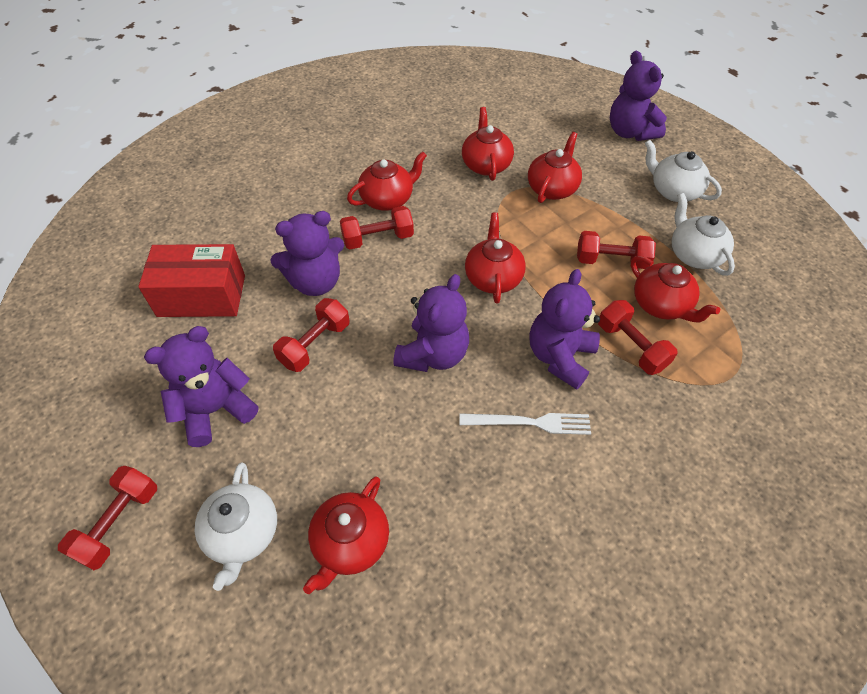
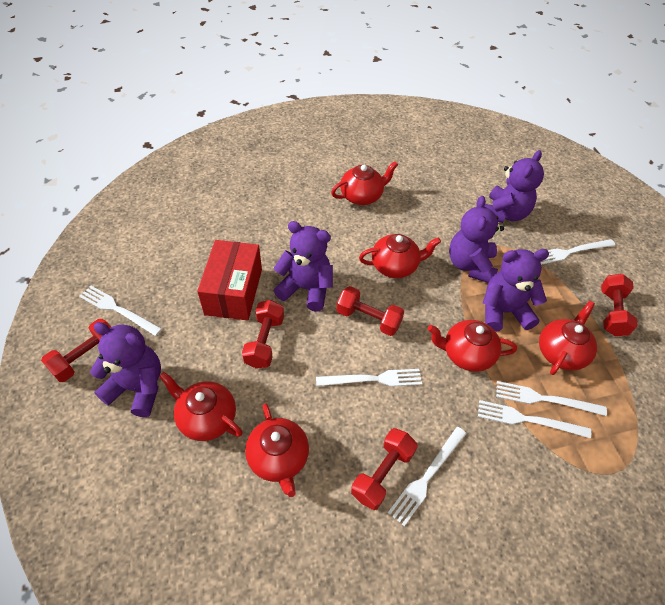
white fork: [459,413,591,435] = 1 -> [79,286,162,336] [316,369,422,387] [388,427,466,526] [478,400,591,438] [496,381,607,416] [541,239,615,265] = 6
white teapot: [195,463,277,591] [645,140,722,202] [672,193,735,276] = 3 -> none = 0

